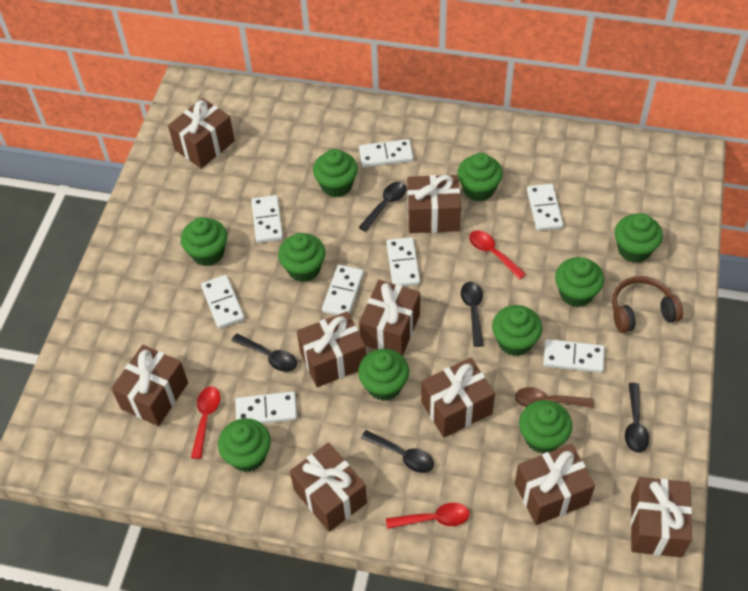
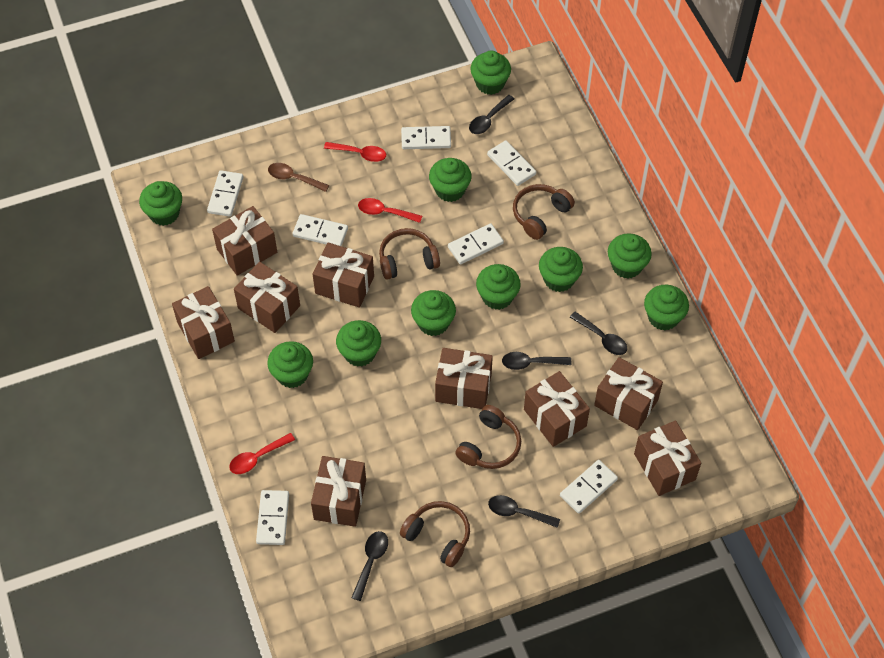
brown headphones: [612,276,683,333] = 1 -> [379,228,440,280] [400,501,470,567] [455,405,521,469] [513,184,575,240] = 4
white domino: [201,275,245,329] [235,391,297,424] [251,195,283,243] [322,265,364,315] [359,139,413,167] [386,237,420,286] [527,184,563,231] [543,339,605,373] = 8 -> [207,170,243,217] [256,490,289,545] [292,214,348,246] [401,126,451,149] [448,223,504,265] [487,140,536,186] [560,460,618,514] = 7

